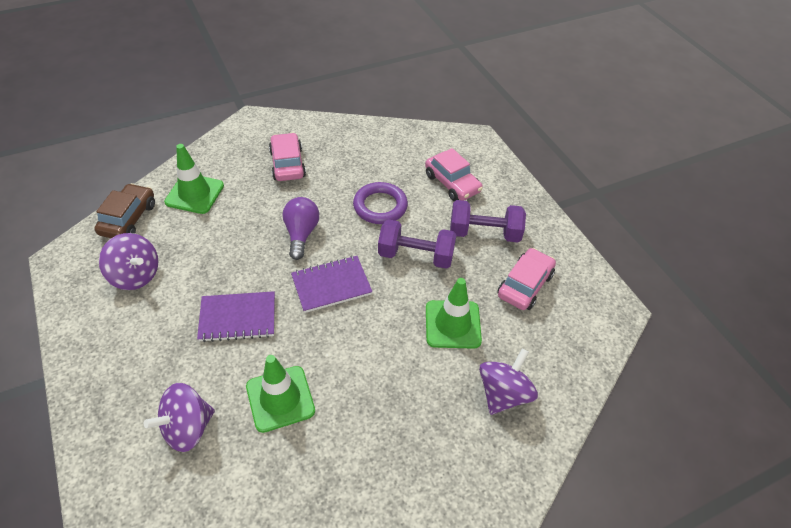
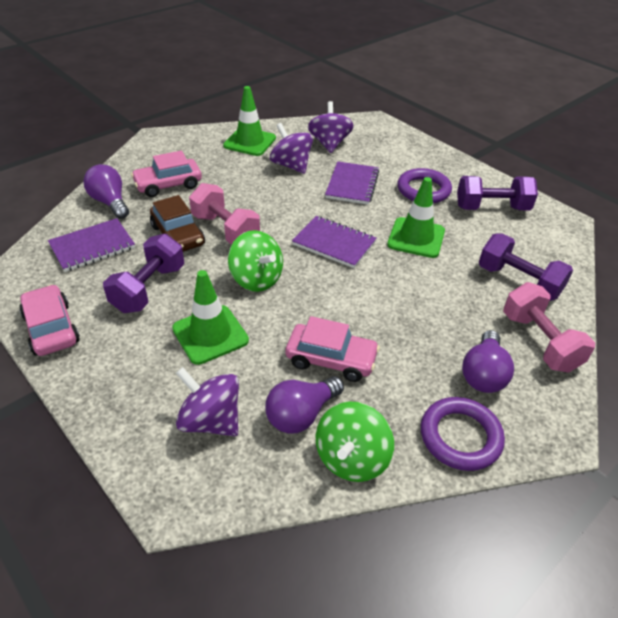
green spinning top: none = 0 -> [228,230,283,292] [316,402,394,482] = 2
pink dumbbell: none = 0 -> [189,183,260,245] [503,282,595,373] = 2
purple dumbbell: [378,219,457,269] [450,200,526,242] = 2 -> [103,234,185,313] [457,176,538,210] [479,233,573,301] = 3
purple light bulb: [282,197,319,260] = 1 -> [83,164,129,219] [265,376,344,434] [462,330,514,393] = 3
purple notebook: [197,291,275,342] [291,256,373,313] = 2 -> [48,218,135,272] [292,216,377,268] [325,161,379,205] = 3
purple ring: [353,182,408,224] = 1 -> [398,168,452,203] [421,397,505,471] = 2

